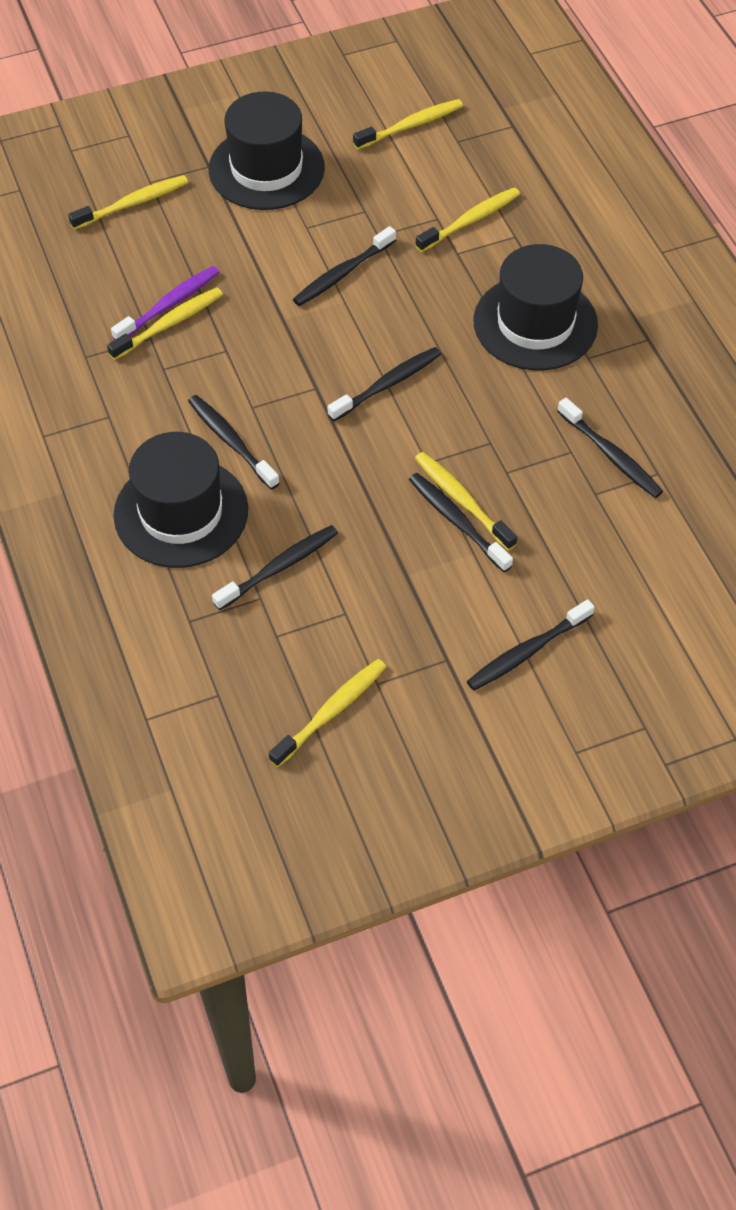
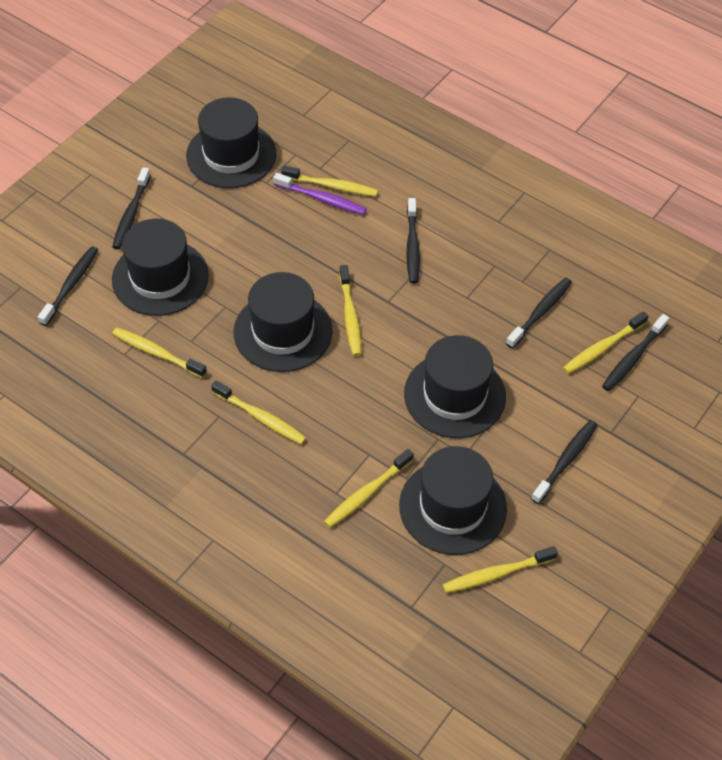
black hat: [114,432,248,568] [209,92,325,210] [473,244,598,370] = 3 -> [112,219,209,316] [186,97,276,188] [234,272,333,372] [399,446,507,555] [404,335,506,438] = 5
black toothbrush: [188,395,280,490] [212,525,338,610] [293,226,396,306] [328,347,441,421] [409,473,513,572] [467,599,595,691] [557,398,663,498] = 7 -> [38,246,98,326] [112,167,151,249] [407,198,420,284] [506,278,572,348] [531,420,597,504] [602,314,669,391] = 6
yellow toothbrush: [68,175,188,230] [107,287,223,360] [269,659,386,767] [353,99,463,150] [415,188,520,252] [415,452,517,551] = 6 -> [112,328,207,378] [211,380,306,445] [281,166,378,197] [324,449,414,528] [339,265,362,356] [442,546,558,593] [563,311,649,374] = 7

